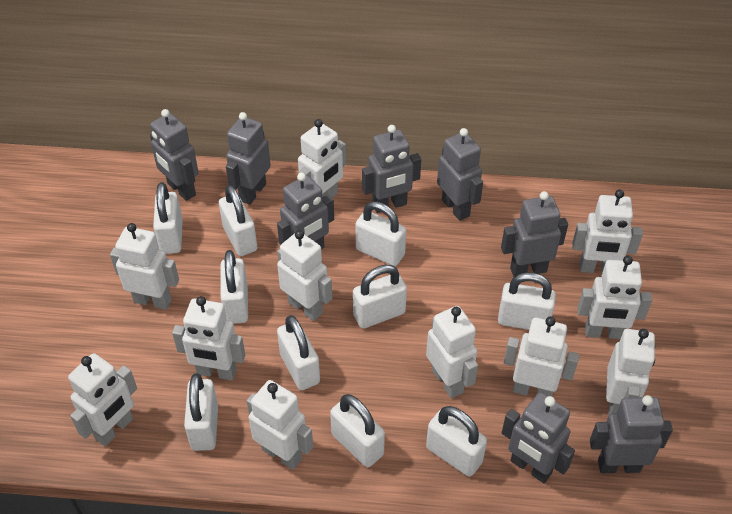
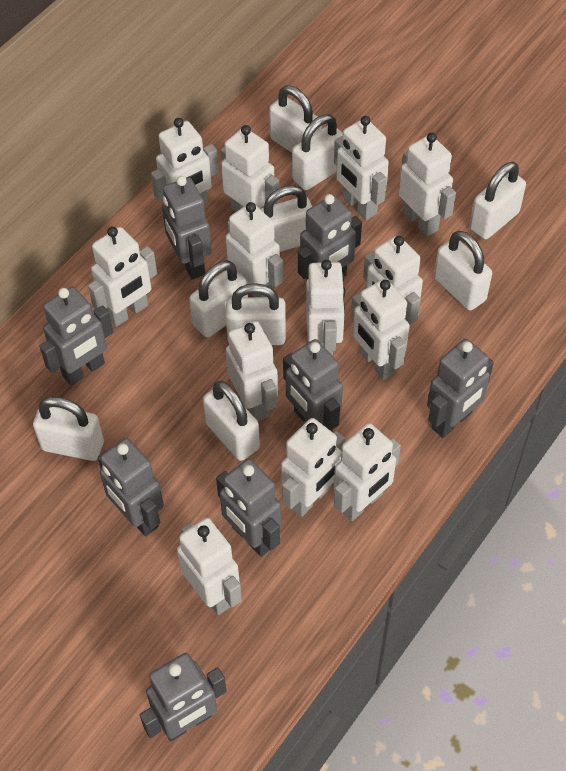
white padlock: [153,182,183,254] [184,373,218,451] [219,185,258,256] [220,250,248,324] [277,315,320,390] [330,394,385,467] [353,265,407,329] [355,201,406,266] [426,406,487,477] [498,272,556,330] = 10 -> [33,396,104,461] [189,261,248,338] [203,381,260,461] [226,283,286,345] [260,185,312,252] [269,86,322,153] [292,114,343,190] [434,231,492,310] [470,162,526,239] = 9
white robot: [68,353,137,446] [110,223,179,310] [172,296,245,381] [247,380,313,470] [277,230,332,321] [298,119,346,198] [426,306,478,399] [504,316,579,396] [572,190,643,273] [577,256,652,339] [606,329,655,416] = 11 -> [88,227,157,327] [151,118,219,206] [177,518,242,615] [221,125,280,212] [225,202,283,297] [226,321,278,421] [281,418,345,517] [306,260,345,356] [334,116,389,220] [334,423,401,521] [351,278,410,380] [363,235,423,325] [398,133,456,237] = 13

